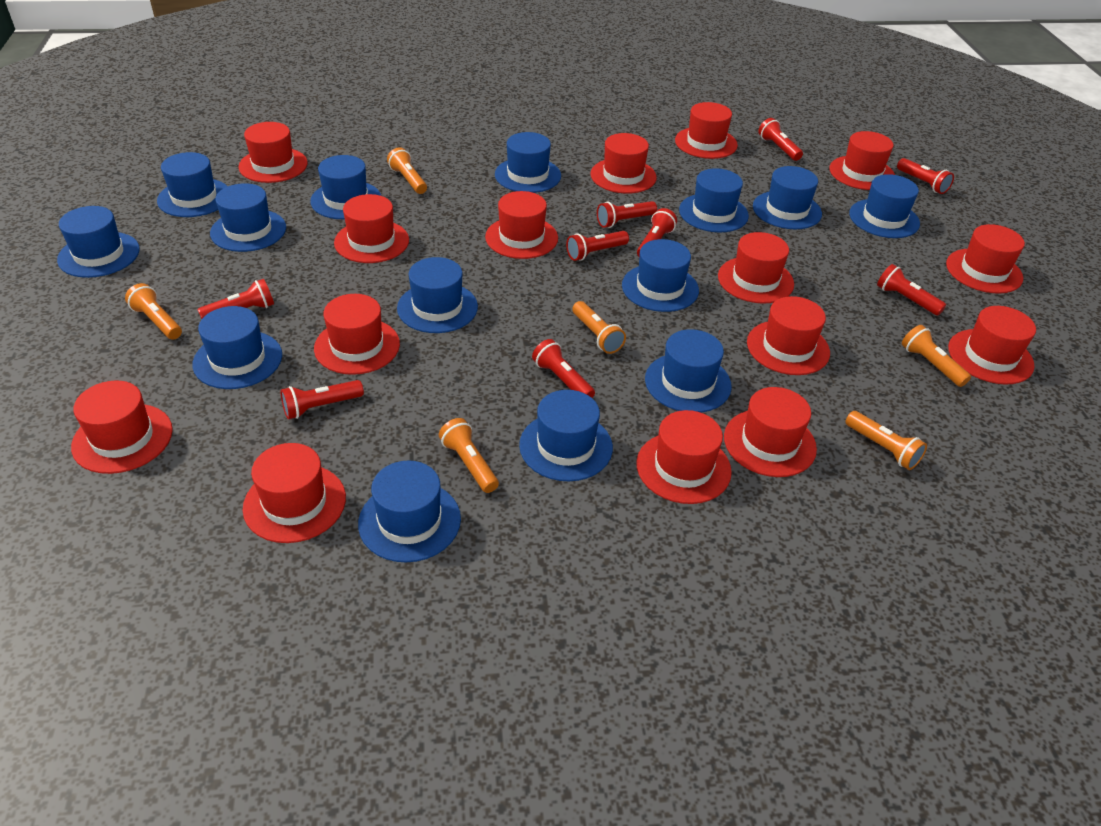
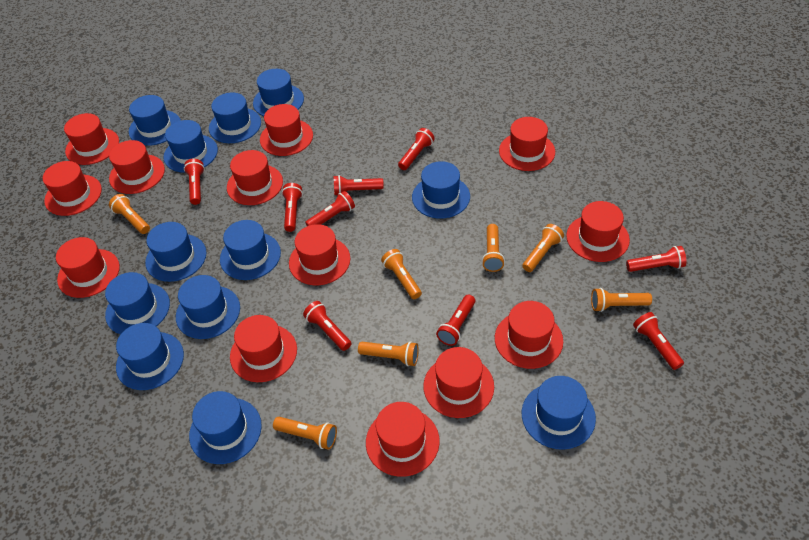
blue hat: [57,206,140,278] [157,152,228,217] [192,306,282,389] [210,183,286,252] [310,155,381,219] [358,460,461,562] [397,257,478,333] [495,132,561,193] [519,390,613,481] [622,239,699,312] [645,329,732,413] [679,168,749,232] [753,166,822,229] [849,174,920,238] = 14 -> [105,272,170,334] [116,323,184,390] [129,95,181,146] [145,222,206,282] [164,120,218,173] [176,275,240,339] [189,391,262,464] [209,92,261,143] [220,220,281,280] [253,69,304,116] [412,161,470,218] [522,376,596,450] = 12
orange flashlight: [125,283,182,340] [387,147,427,194] [439,418,499,493] [572,301,626,354] [845,411,927,470] [902,325,971,387] = 6 -> [109,194,150,234] [273,417,337,450] [358,341,419,366] [381,249,422,299] [482,224,505,272] [522,224,564,272] [591,288,652,312] = 7
red hat: [71,381,173,474] [238,122,308,183] [243,443,346,543] [314,294,400,375] [334,194,409,263] [485,191,558,259] [591,133,657,194] [636,410,732,504] [675,102,738,159] [718,232,794,304] [724,387,817,477] [747,296,830,375] [829,131,895,190] [946,224,1025,294] [948,306,1036,385] = 15 -> [43,161,102,216] [56,237,120,298] [64,113,119,165] [109,140,165,194] [227,150,283,205] [230,315,297,382] [260,104,313,156] [289,224,350,285] [366,402,440,477] [423,347,494,418] [495,301,563,369] [499,117,555,171] [566,201,630,262] = 13

